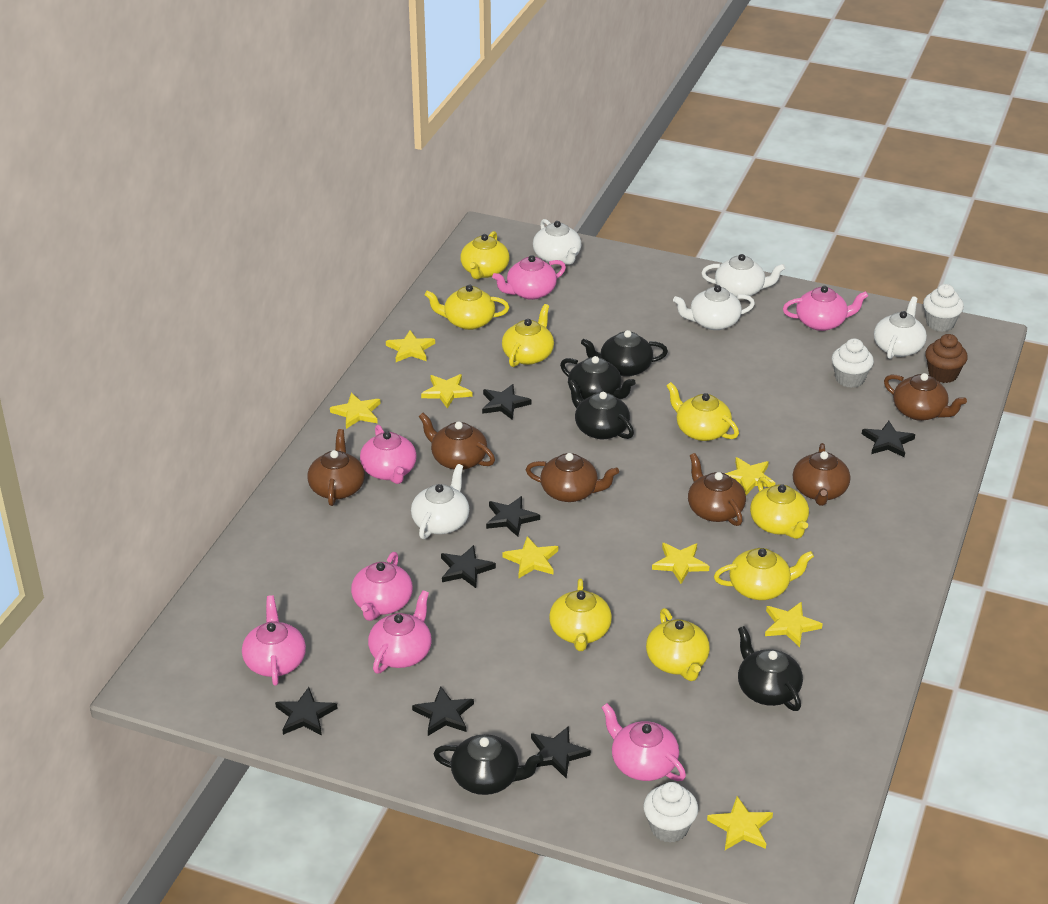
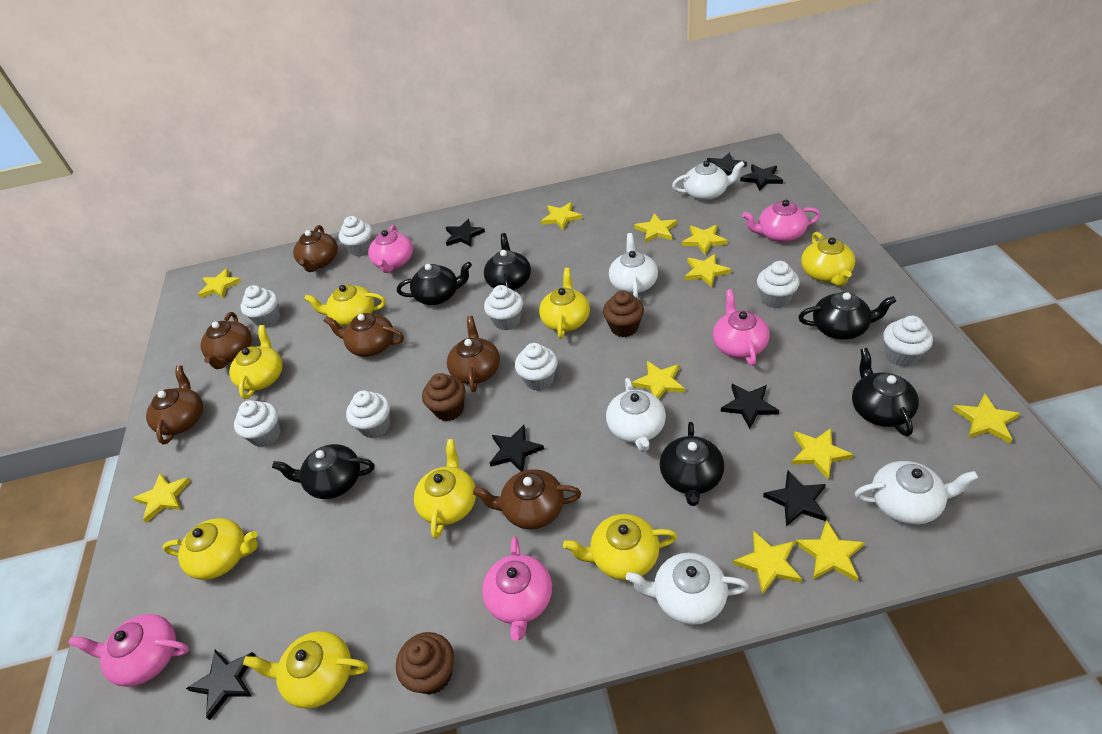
black teapot: [433,734,544,795] [560,356,636,399] [568,379,634,439] [581,330,668,377] [738,626,803,711] = 5 -> [272,444,374,499] [397,262,472,305] [484,233,531,290] [660,422,724,506] [798,292,896,340] [852,348,919,436] = 6
brown cupcake: [925,334,968,383] = 1 -> [396,632,454,695] [422,373,466,421] [603,290,644,337] = 3
pink teapot: [242,595,306,686] [351,552,413,621] [360,425,417,484] [368,590,432,673] [492,255,566,300] [601,703,686,781] [783,286,868,331] = 7 -> [68,614,189,687] [368,225,413,273] [482,537,552,641] [713,289,769,366] [742,200,821,242] = 5
white cupcake: [643,782,698,843] [832,338,874,388] [923,284,964,332] = 3 -> [234,400,281,447] [241,285,280,328] [339,216,373,257] [346,390,390,438] [484,285,523,331] [515,343,558,391] [757,261,800,308] [883,316,933,367] = 8
yellow star: [330,393,381,429] [386,330,435,362] [421,374,472,409] [503,536,558,578] [652,543,709,584] [707,796,773,850] [725,457,775,495] [765,602,823,647] = 8 -> [133,473,191,523] [198,269,241,298] [541,202,582,230] [632,361,685,399] [634,214,677,243] [682,225,727,255] [685,254,731,287] [733,531,802,595] [791,428,853,479] [795,520,865,581] [952,393,1020,443] = 11

